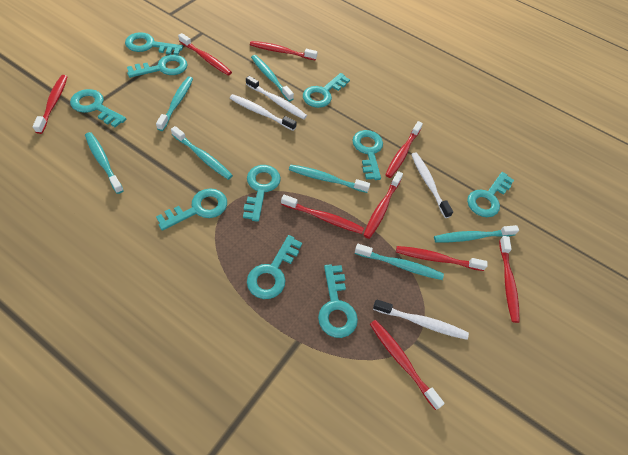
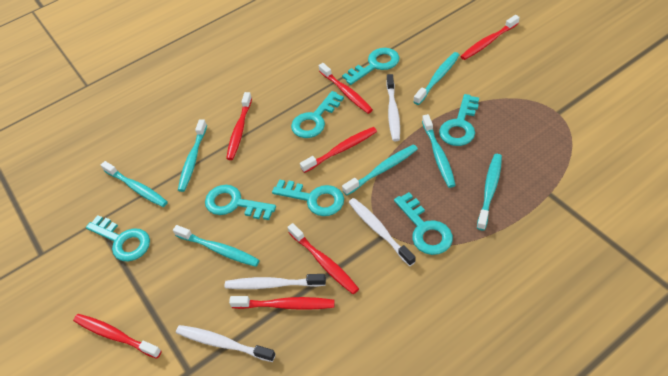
red toothbrush: [32,75,68,134] [178,33,232,75] [250,41,317,61] [281,195,364,234] [364,171,403,239] [370,320,445,410] [385,121,423,178] [396,246,487,271] [499,236,520,323] = 9 -> [73,314,162,359] [226,92,252,160] [229,296,335,310] [287,223,359,294] [300,127,377,173] [319,63,373,114] [460,15,520,60] = 7
turquoise key: [70,89,127,128] [125,32,183,55] [127,55,188,78] [156,188,227,231] [243,165,281,222] [247,235,302,299] [303,73,350,108] [318,264,358,338] [352,130,383,180] [467,172,514,217] = 10 -> [86,215,150,261] [205,185,276,220] [272,179,344,216] [291,91,344,138] [342,48,400,85] [394,192,453,255] [439,94,479,146] = 7

